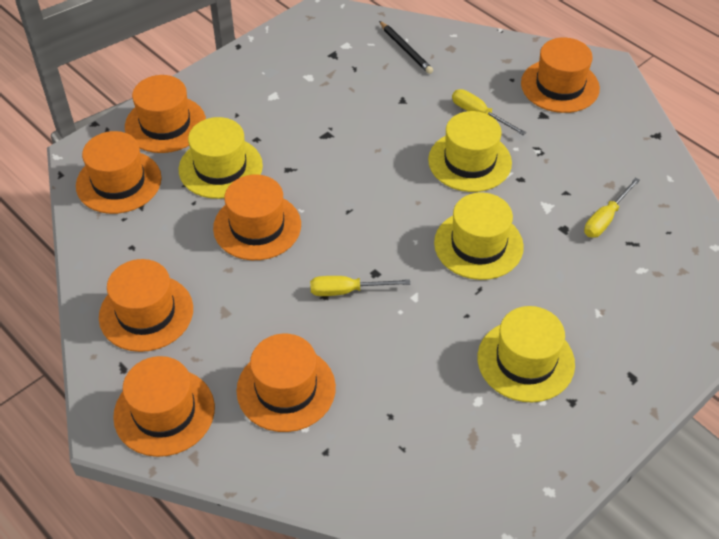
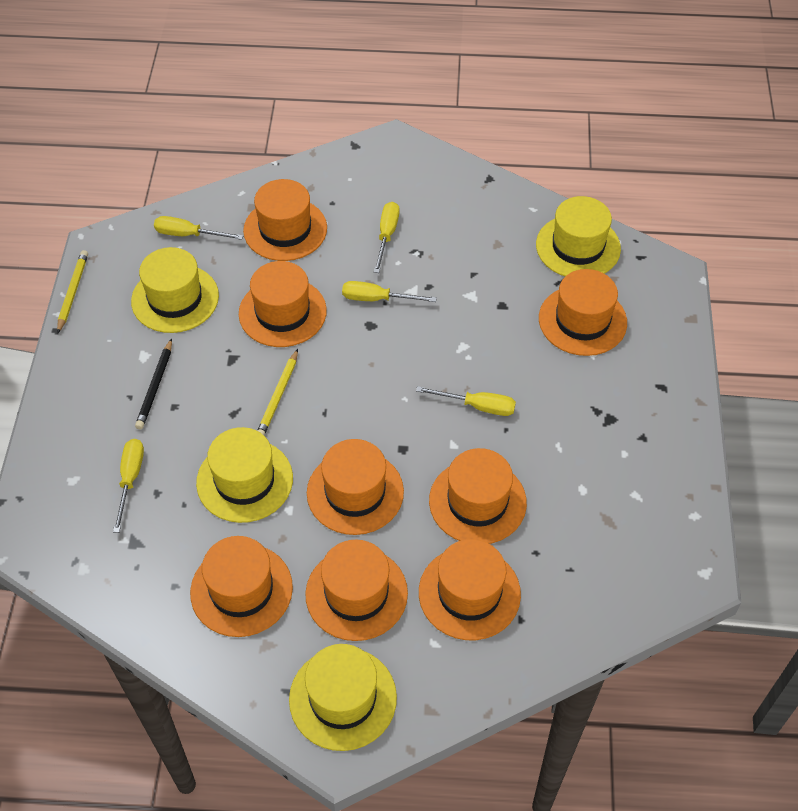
orange hat: [76,131,161,214] [99,259,193,352] [113,356,215,457] [125,75,206,153] [213,174,301,260] [236,334,336,432] [521,38,600,113] = 7 -> [190,536,293,637] [239,261,327,347] [243,179,327,261] [305,540,408,641] [307,439,404,535] [419,539,521,640] [429,448,527,544] [539,269,627,356] = 8
yellow pencil: none = 0 -> [57,250,88,334] [257,349,298,435] = 2
yellow screwdriver: [310,276,410,296] [452,89,526,135] [584,178,640,238] = 3 -> [113,439,144,533] [154,216,243,240] [342,281,437,302] [374,202,399,273] [416,386,516,416] = 5

